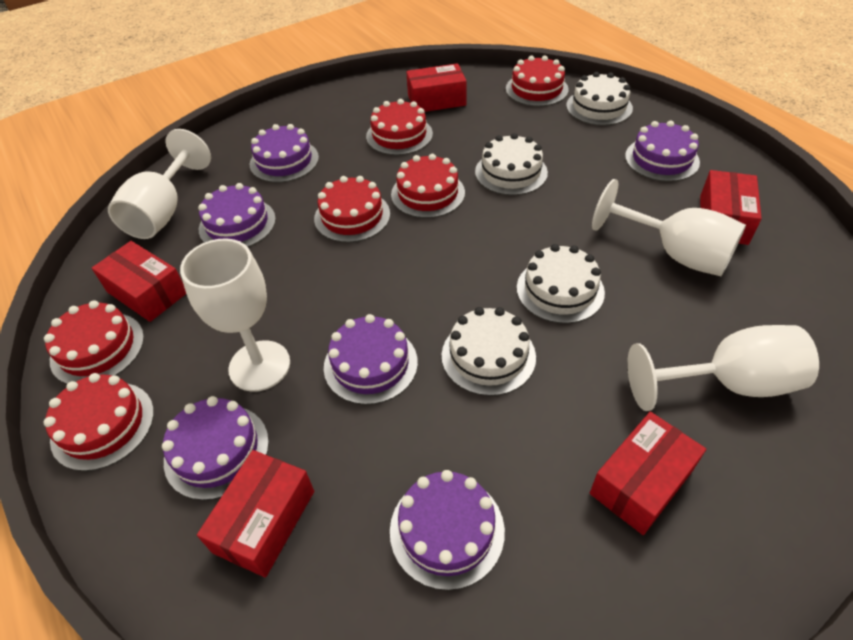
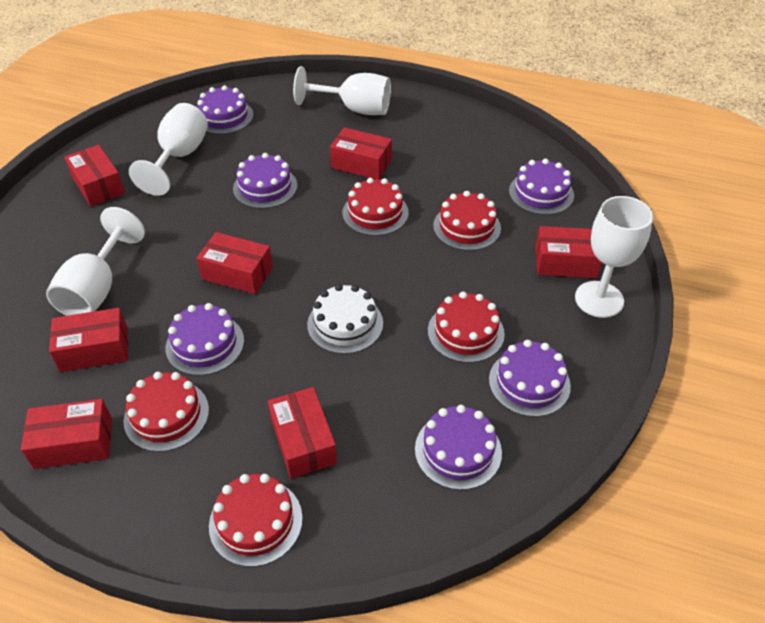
red box: [92,241,186,322] [197,450,314,578] [406,63,467,112] [590,412,706,535] [700,170,762,245] = 5 -> [21,399,112,469] [49,308,128,372] [65,145,125,206] [197,232,273,294] [268,387,337,479] [330,127,392,180] [535,226,602,278] = 7
red cake: [44,300,144,384] [44,373,154,471] [314,176,390,243] [366,99,433,155] [391,154,465,218] [506,56,569,107] = 6 -> [123,372,209,452] [209,474,303,567] [342,178,409,236] [428,292,505,363] [433,191,501,251] = 5
white cake: [442,307,536,396] [475,133,548,196] [517,244,605,324] [566,72,633,126] = 4 -> [307,284,383,354] = 1

